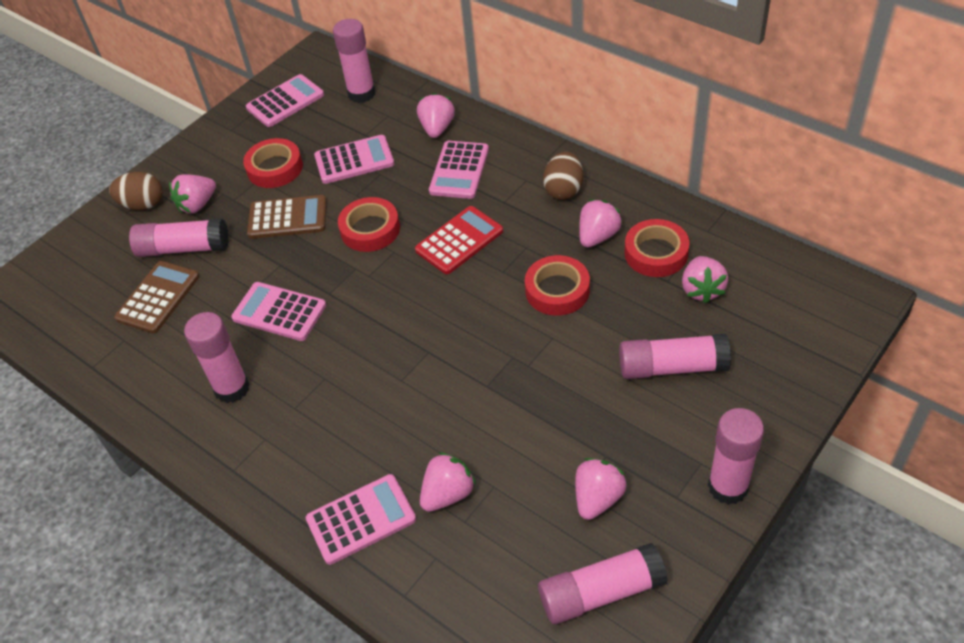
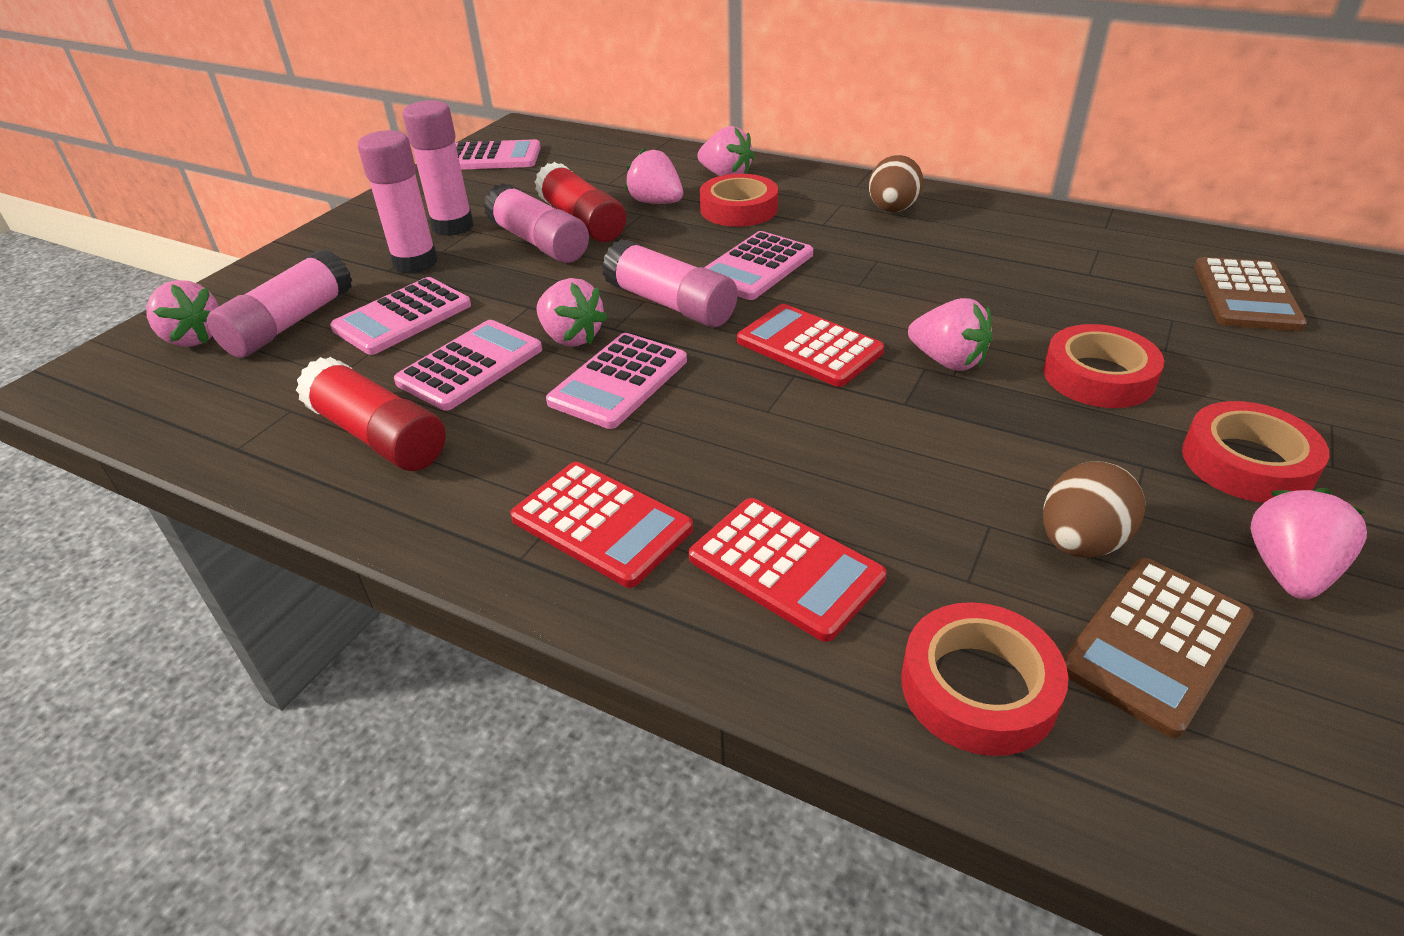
pink glue stick: [129,218,229,257] [184,312,250,403] [333,19,375,103] [538,543,668,624] [619,334,731,379] [708,408,764,505] = 6 -> [207,249,352,358] [358,130,438,274] [402,100,474,236] [484,183,589,263] [602,239,738,327] = 5
red calculator: [415,206,503,274] = 1 -> [510,462,693,588] [689,498,887,642] [737,304,884,387] = 3
red glue stick: none = 0 -> [296,357,446,471] [535,162,626,242] = 2

